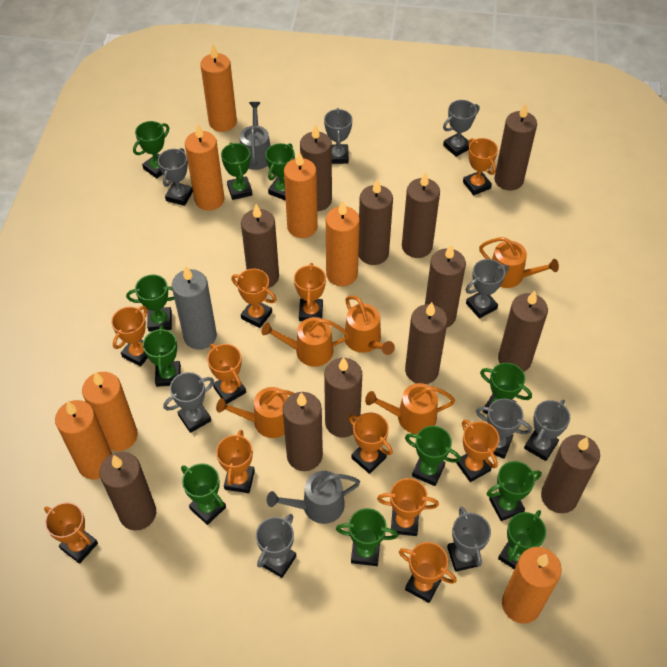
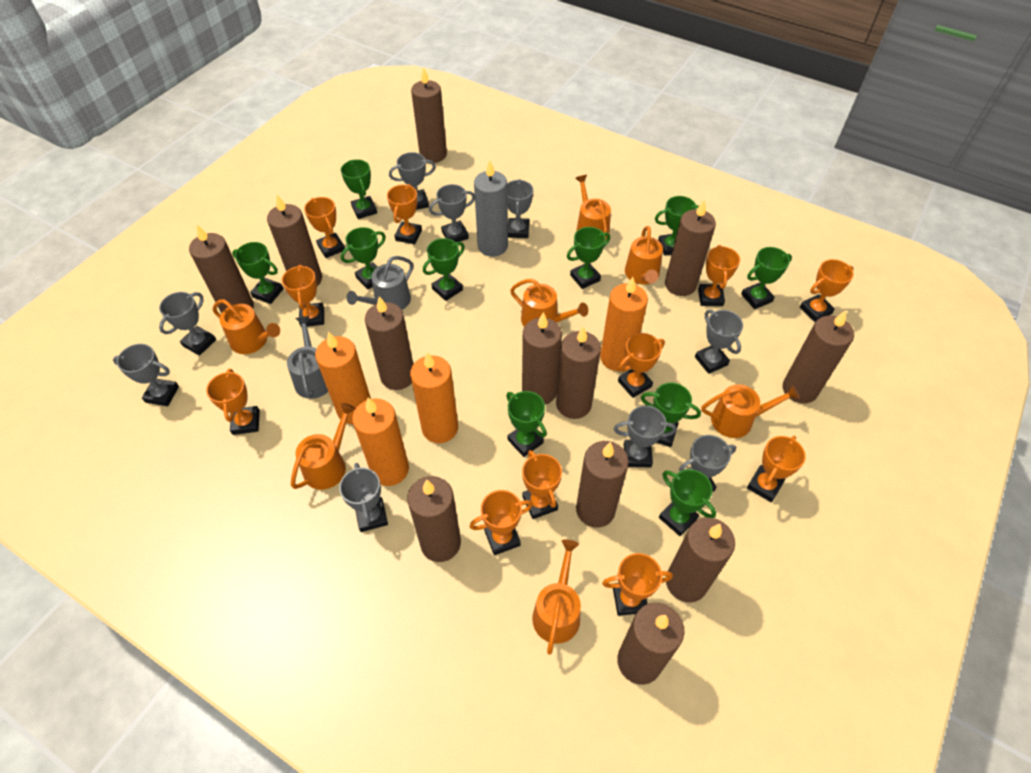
green trophy: [126,275,175,332] [133,121,169,179] [143,326,181,387] [181,463,226,525] [221,142,252,200] [265,143,295,201] [336,508,398,566] [405,426,461,486] [480,363,532,414] [487,461,542,521] [498,510,546,569] = 11 -> [232,242,283,304] [341,159,377,219] [341,227,386,290] [423,238,465,301] [506,391,547,457] [567,227,610,289] [641,383,701,447] [655,196,699,256] [659,469,716,536] [741,247,792,309] = 10
orange candle: [55,400,112,479] [82,372,138,451] [185,123,225,211] [200,45,237,132] [284,151,318,238] [326,201,360,286] [502,547,562,624] = 7 -> [315,332,371,424] [352,398,409,486] [410,352,458,443] [600,277,648,371] = 4
orange watering can: [216,387,294,438] [262,317,349,367] [344,295,395,355] [365,383,455,434] [479,237,559,288] = 5 -> [213,299,280,354] [291,403,356,490] [510,279,588,327] [532,540,581,655] [576,175,611,241] [625,226,663,285] [701,384,800,438] = 7

